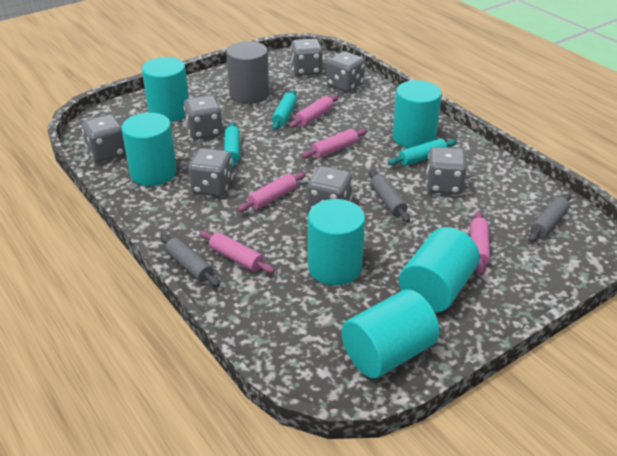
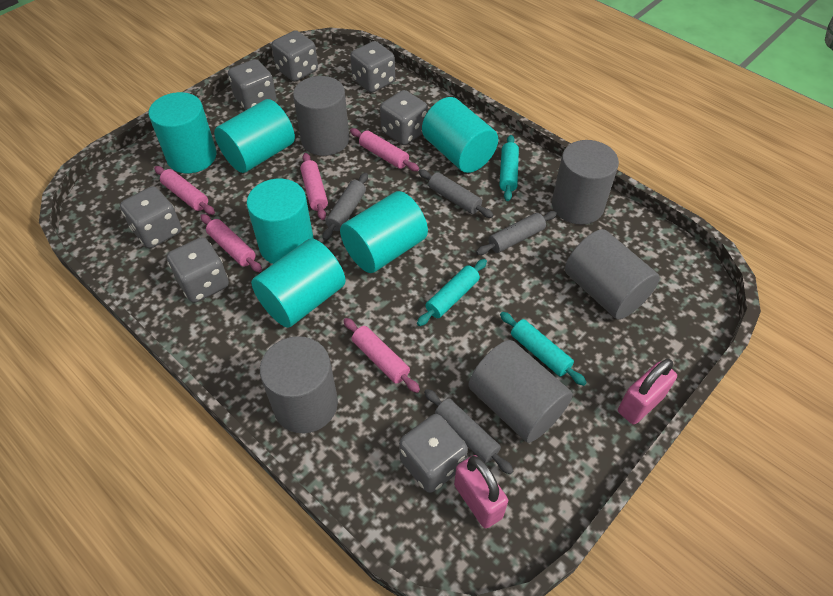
grey cylinder: [226,41,269,104] = 1 -> [260,336,338,433] [293,76,350,156] [468,340,573,443] [552,140,619,225] [565,229,660,319] = 5
grey rolling pin: [160,234,220,287] [369,170,410,222] [528,194,571,242] = 3 -> [323,173,368,240] [418,169,494,218] [424,389,513,474] [476,211,557,255] = 4
pink padlock: none = 0 -> [454,455,508,528] [618,359,677,425] = 2

